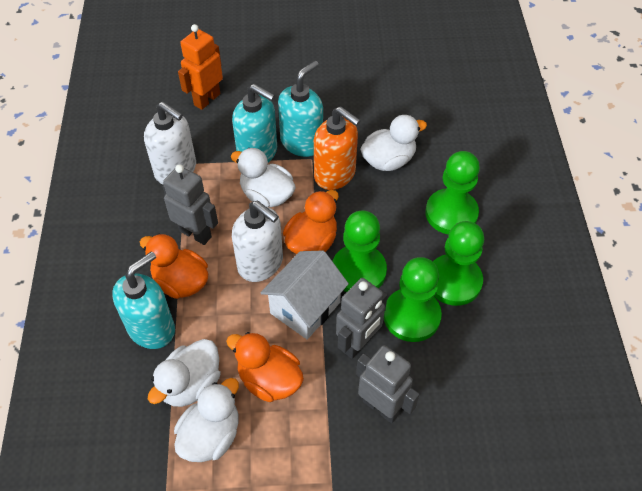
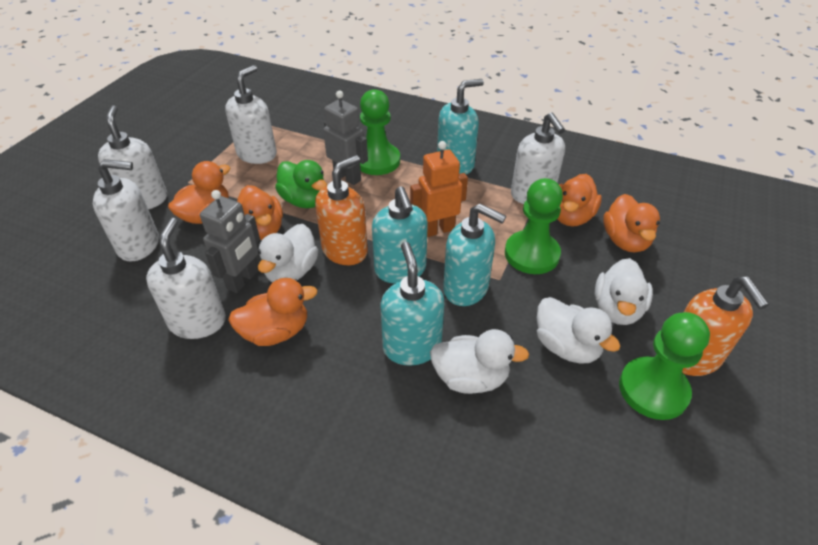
green duck: none = 0 -> [275,160,327,208] = 1
green pawn: [333,211,387,292] [384,257,442,342] [425,151,480,235] [433,221,484,306] = 4 -> [360,89,400,175] [505,178,563,274] [619,312,710,420] = 3
grey robot: [163,164,218,245] [336,278,388,359] [356,345,420,423] = 3 -> [200,190,260,293] [323,90,368,185] = 2
orange duck: [140,233,208,299] [226,332,304,402] [283,190,339,254] = 3 -> [168,161,230,224] [228,278,318,346] [237,185,283,240] [557,174,602,227] [603,194,660,253] = 5
orange soap dispenser: [314,106,361,190] = 1 -> [315,155,368,265] [682,277,769,376] = 2
turquoise soap dispenser: [112,251,175,349] [232,84,277,163] [278,60,323,157] = 3 -> [372,186,428,284] [380,242,445,366] [437,79,484,174] [443,203,506,306] = 4
white house: [260,251,349,340] = 1 -> none = 0
white soap dispenser: [144,102,196,185] [232,201,283,282] = 2 -> [93,159,159,262] [98,105,167,209] [146,218,226,339] [225,65,277,164] [511,112,565,204] = 5

